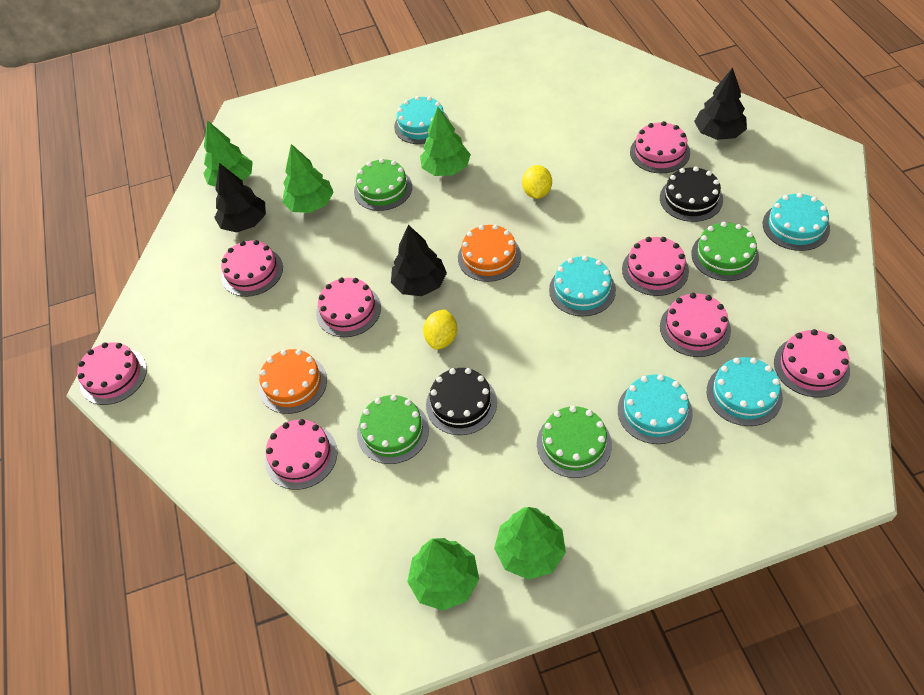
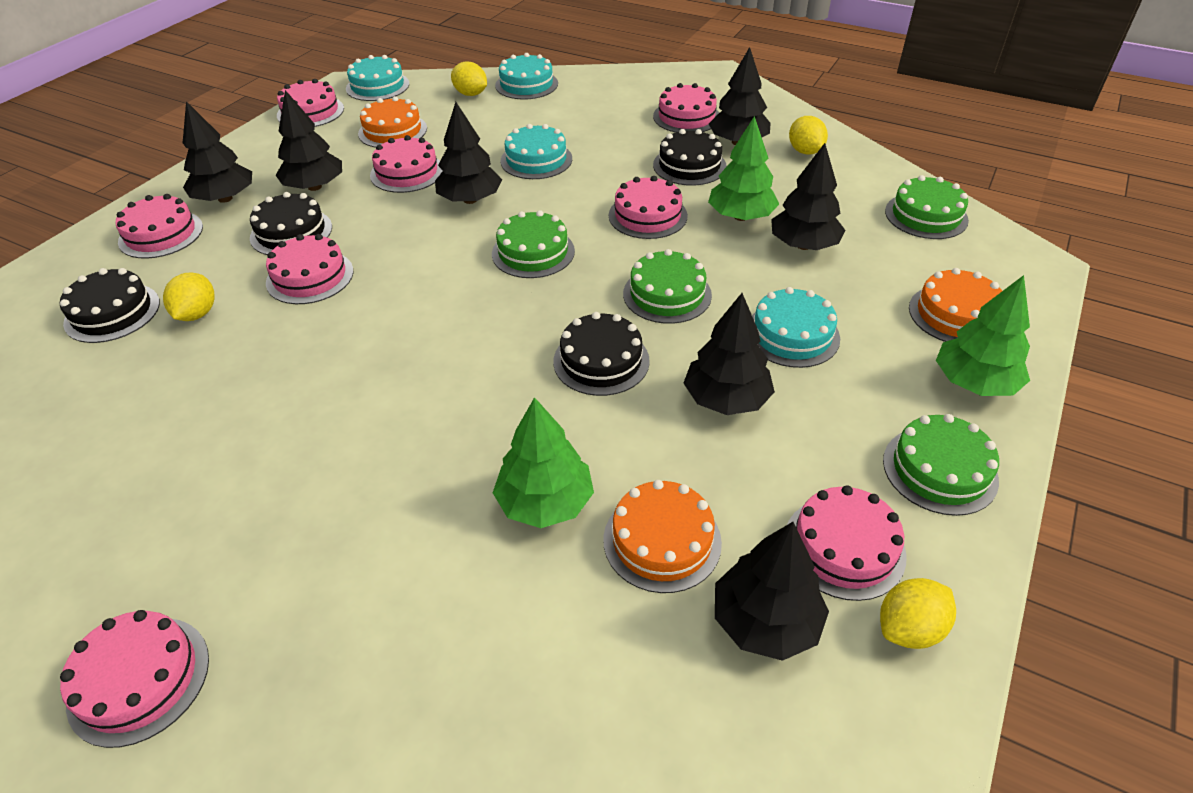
black cake: [426,368,497,435] [660,166,723,222] = 2 -> [60,268,160,343] [250,192,332,255] [553,312,650,396] [653,129,726,186] = 4
black tree: [214,163,266,232] [391,225,447,296] [694,67,747,140] = 3 -> [183,101,252,203] [276,90,342,191] [435,102,502,204] [684,293,775,415] [709,47,770,145] [715,522,829,661] [771,143,845,250] = 7
green tree: [203,120,253,187] [282,144,334,213] [407,538,479,611] [420,107,471,176] [494,507,566,580] = 5 -> [493,397,594,528] [708,116,779,221] [936,275,1030,396] = 3
orange cake: [259,349,327,414] [458,224,521,282] = 2 -> [358,96,427,148] [603,480,722,593] [909,268,1002,342] = 3
turquoise cake: [394,96,449,144] [549,256,616,316] [618,374,693,444] [707,357,783,426] [763,193,830,251] = 5 -> [346,55,409,101] [495,53,558,100] [501,124,572,179] [752,287,840,368] = 4
yellow lemon: [423,309,457,350] [522,165,552,199] = 2 -> [163,273,215,321] [451,61,487,96] [789,116,828,155] [880,578,956,649] = 4

